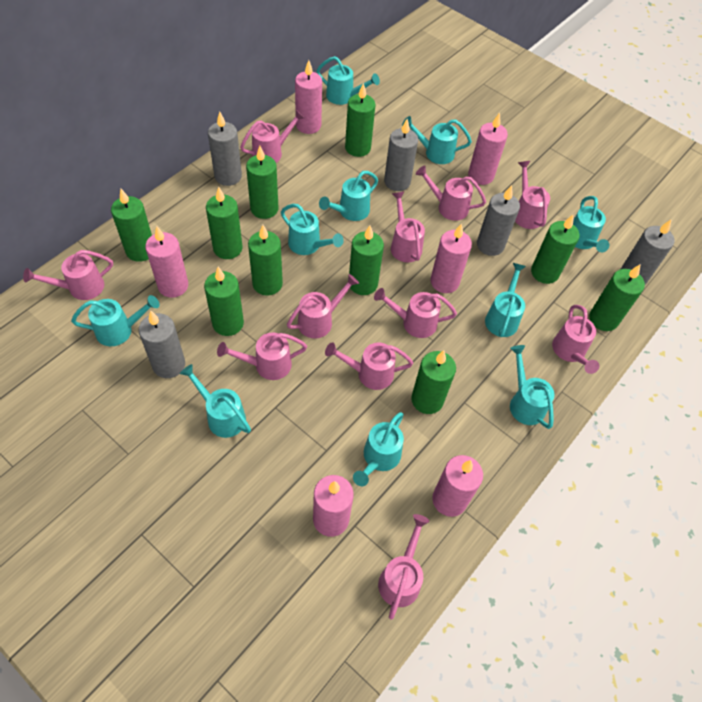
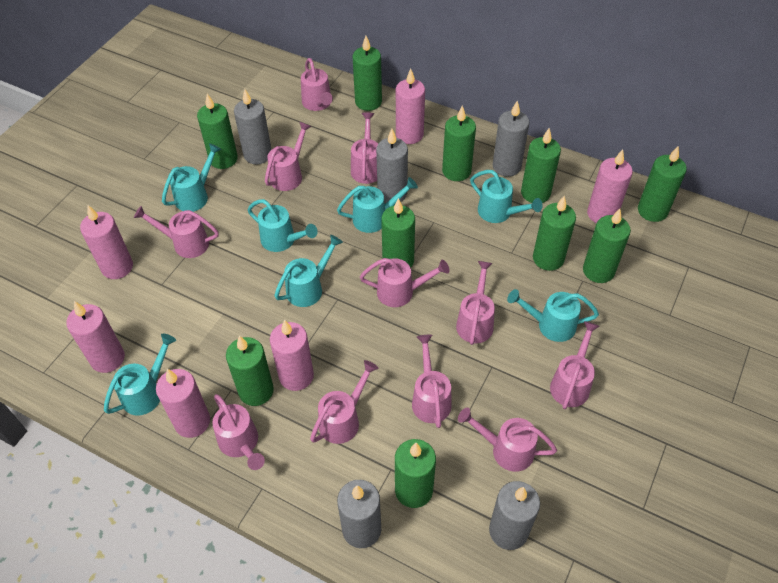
turquoise watering can: [71,295,160,346] [180,364,251,438] [281,204,344,255] [316,56,380,105] [319,171,378,221] [353,412,404,486] [402,116,472,164] [485,263,526,337] [510,345,554,429] [573,196,609,252] = 10 -> [104,334,176,416] [162,143,221,212] [248,199,318,252] [274,235,343,307] [337,177,418,233] [470,170,543,223] [507,289,599,342] = 7

